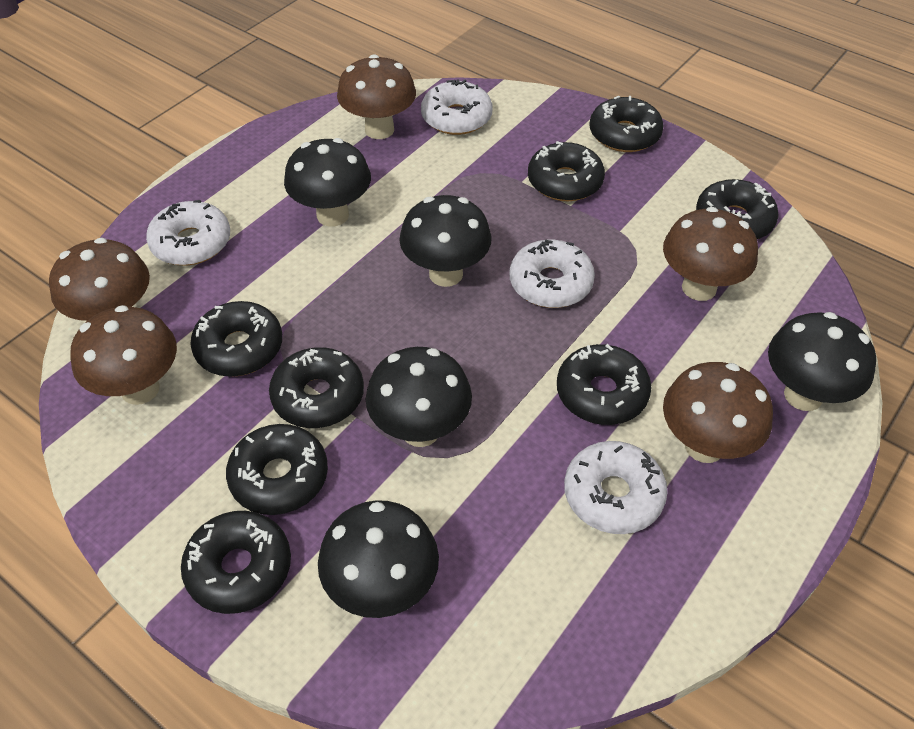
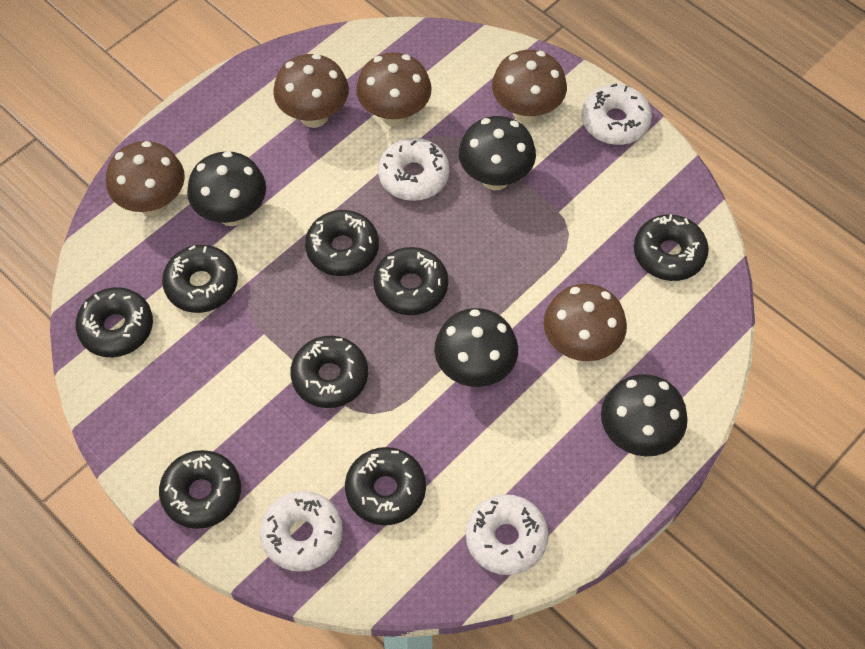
black mushroom: [284,138,371,227] [318,500,439,618] [366,347,472,447] [399,195,492,287] [768,312,876,411] = 5 -> [187,151,266,226] [434,308,518,387] [459,116,536,190] [601,374,688,456] = 4

